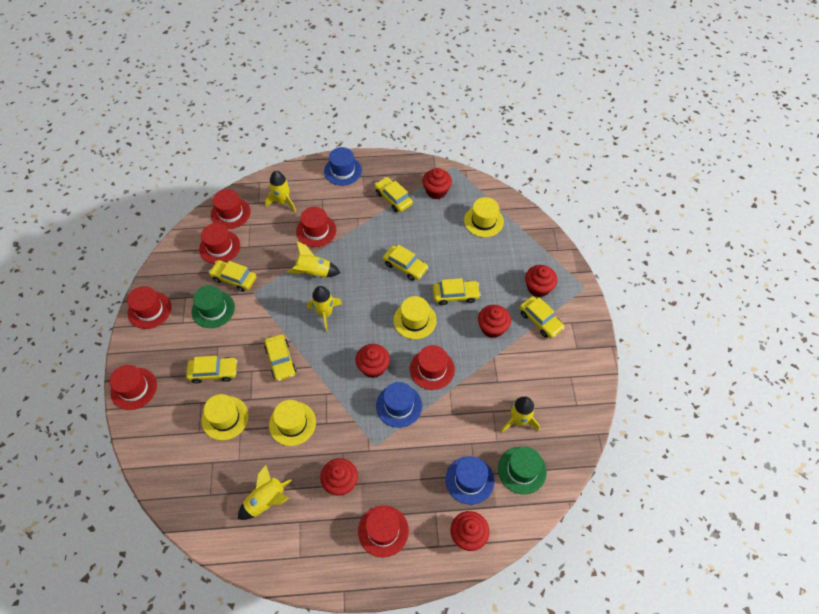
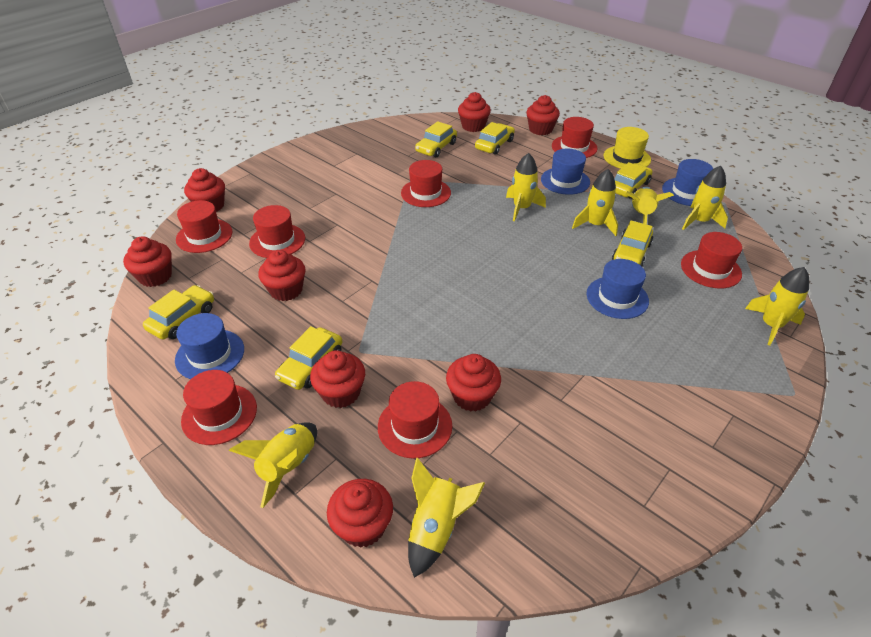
blue hat: [324,147,362,186] [376,382,422,428] [446,456,494,505] = 3 -> [175,313,244,379] [541,149,590,195] [587,259,649,319] [662,159,713,206] = 4
green hat: [192,285,235,328] [498,447,547,495] = 2 -> none = 0
red cupcake: [320,458,358,495] [355,344,390,378] [422,168,452,199] [451,511,489,551] [478,305,511,338] [525,265,557,297] = 6 -> [123,236,172,287] [184,168,225,212] [258,250,306,301] [310,350,365,408] [327,479,393,548] [446,354,501,412] [458,92,491,132] [526,95,560,135] = 8
yellow car: [186,356,237,383] [209,260,257,292] [264,334,296,381] [375,177,413,212] [383,245,429,281] [433,278,481,305] [519,296,565,338] = 7 -> [143,285,214,340] [275,326,343,390] [415,121,457,157] [475,122,515,155] [612,220,653,266] [615,162,653,199] = 6
yellow hat: [202,394,249,440] [269,400,316,446] [393,296,437,339] [464,197,504,237] = 4 -> [604,127,651,169] = 1
yellow rocket: [238,465,292,520] [265,171,296,212] [287,241,341,277] [307,286,342,332] [501,397,540,432] = 5 -> [229,422,317,508] [408,458,485,578] [506,153,546,222] [572,169,618,236] [626,187,674,225] [682,166,728,230] [745,267,809,346] = 7

